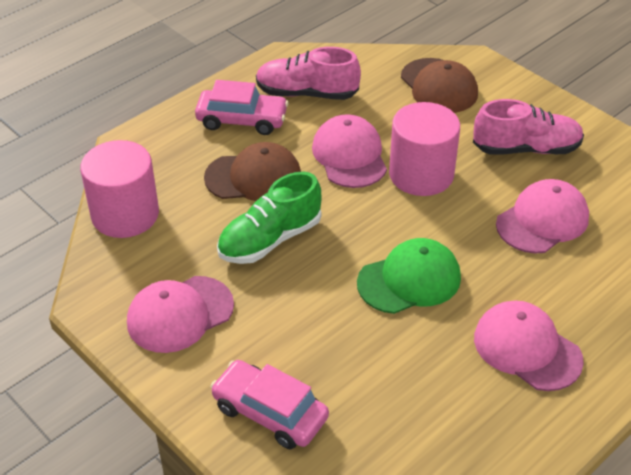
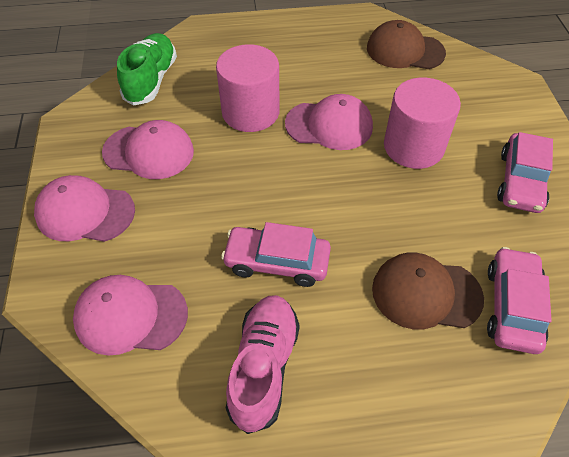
green cap: [357,238,461,314] = 1 -> none = 0
pink car: [195,80,289,135] [210,360,329,450] = 2 -> [221,222,331,287] [487,247,552,354] [497,132,553,213] = 3
pink shoe: [256,47,361,100] [473,99,584,155] = 2 -> [226,295,300,434] = 1

